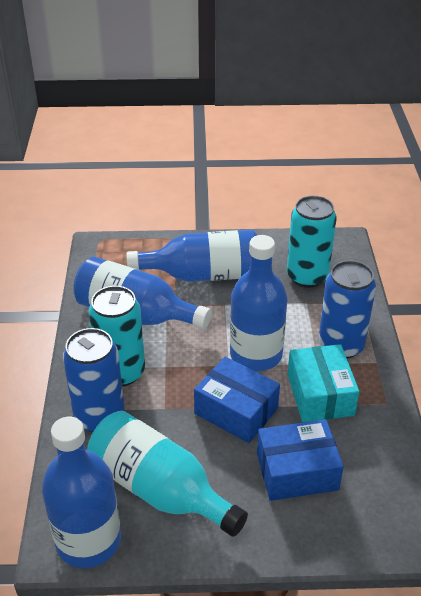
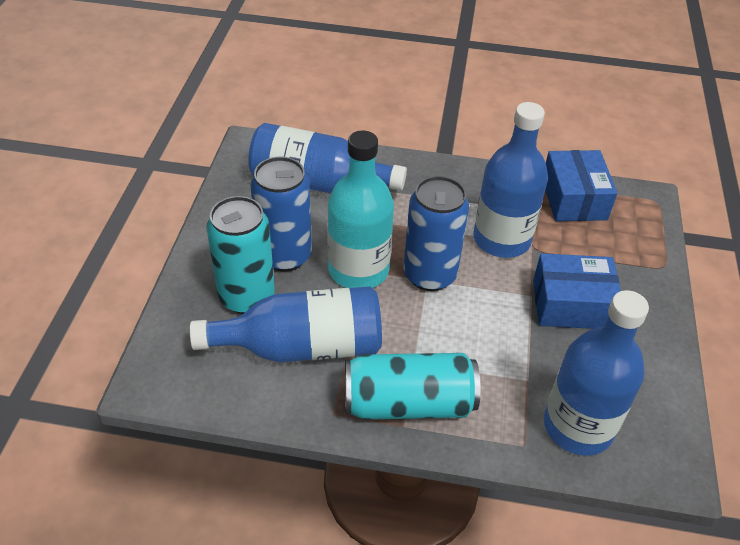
turquoise box: [288,344,359,422] = 1 -> none = 0

